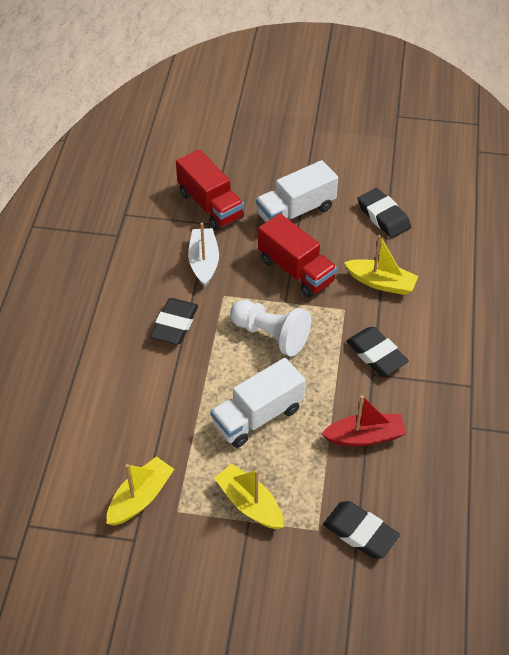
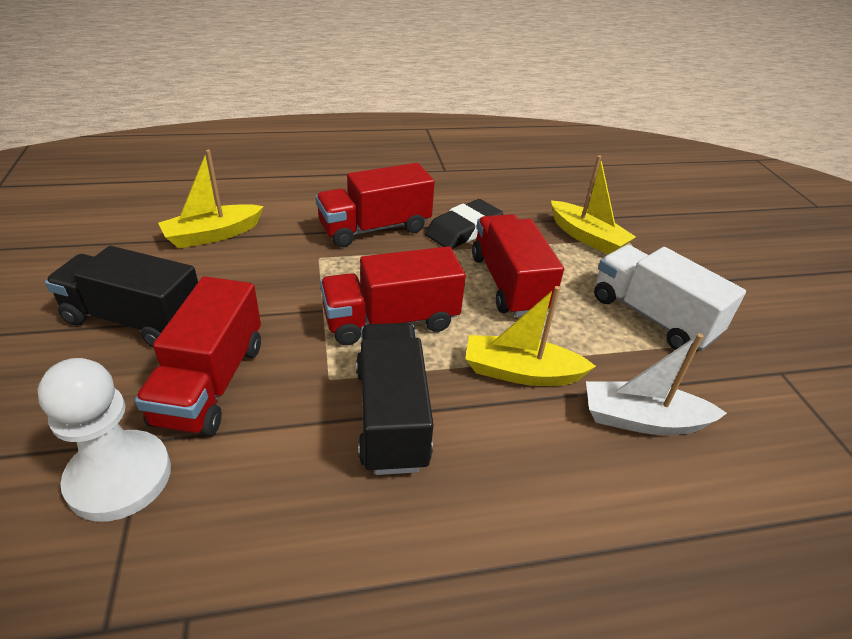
black eraser: [150,298,198,345] [323,501,400,559] [346,327,409,376] [357,188,411,238] = 4 -> [425,199,503,249] = 1
black truck: none = 0 -> [45,246,198,347] [356,323,434,475] = 2
red boat: [321,395,406,447] = 1 -> none = 0
red truck: [176,149,244,230] [258,214,337,298] = 2 -> [135,276,261,436] [315,163,435,247] [320,246,466,345] [472,214,564,317] = 4
white truck: [210,358,305,448] [256,160,338,222] = 2 -> [594,245,746,351] = 1

